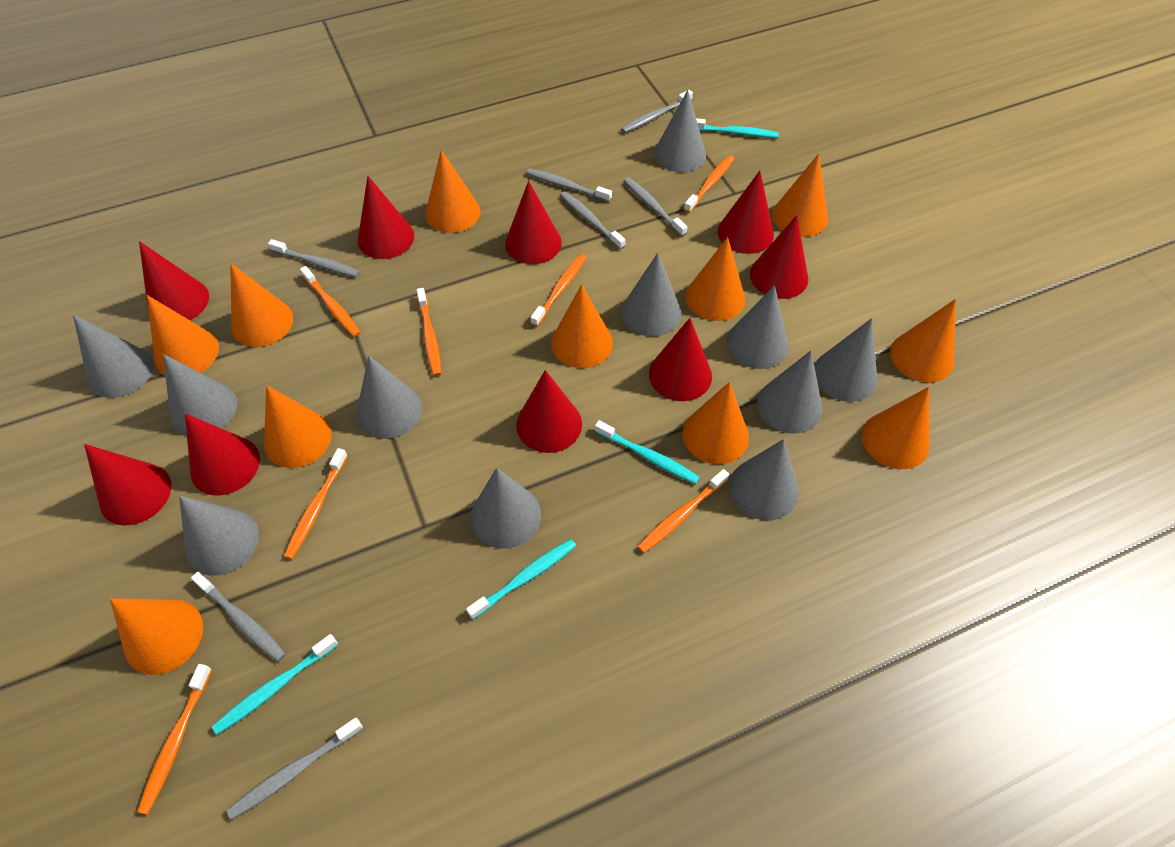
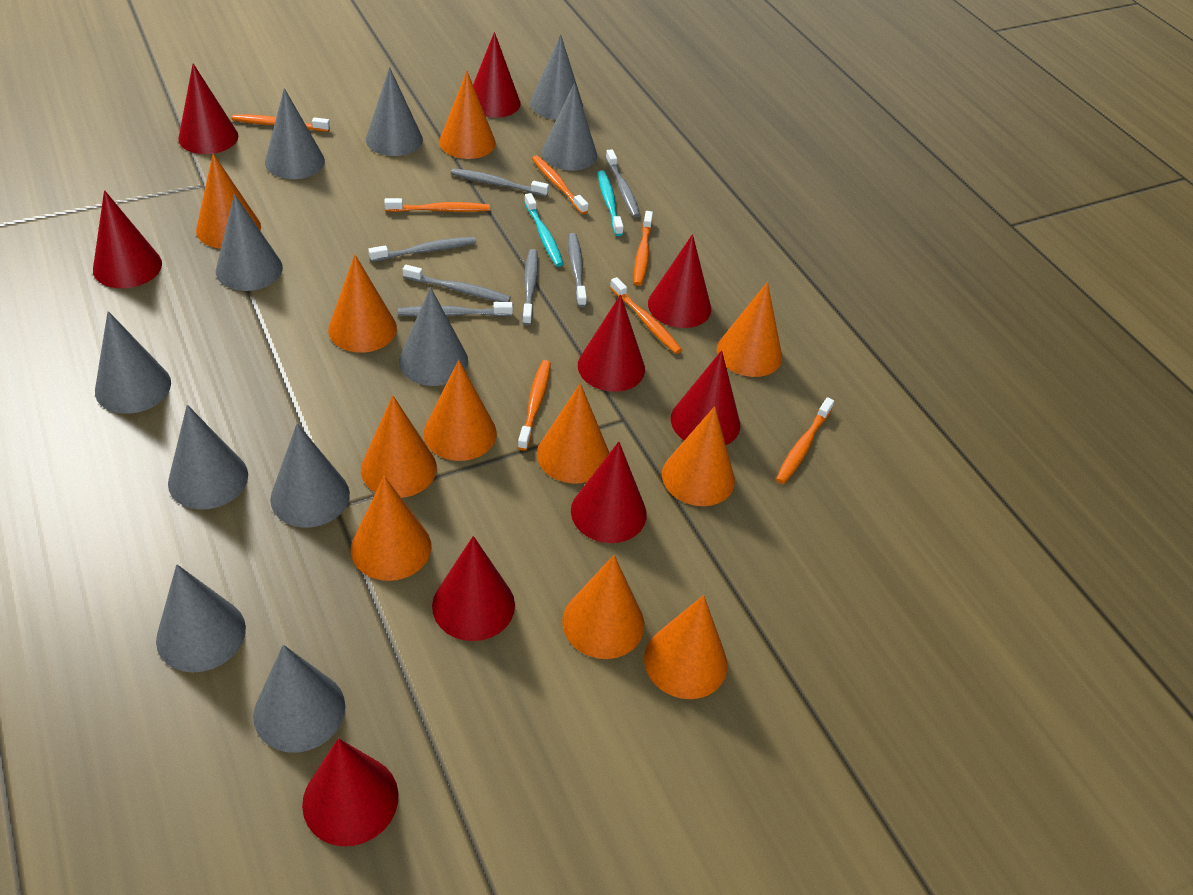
turquoise toothbrush: [212,634,338,735] [466,539,576,619] [595,420,700,484] [696,118,779,138] = 4 -> [524,193,563,267] [598,170,623,236] = 2

